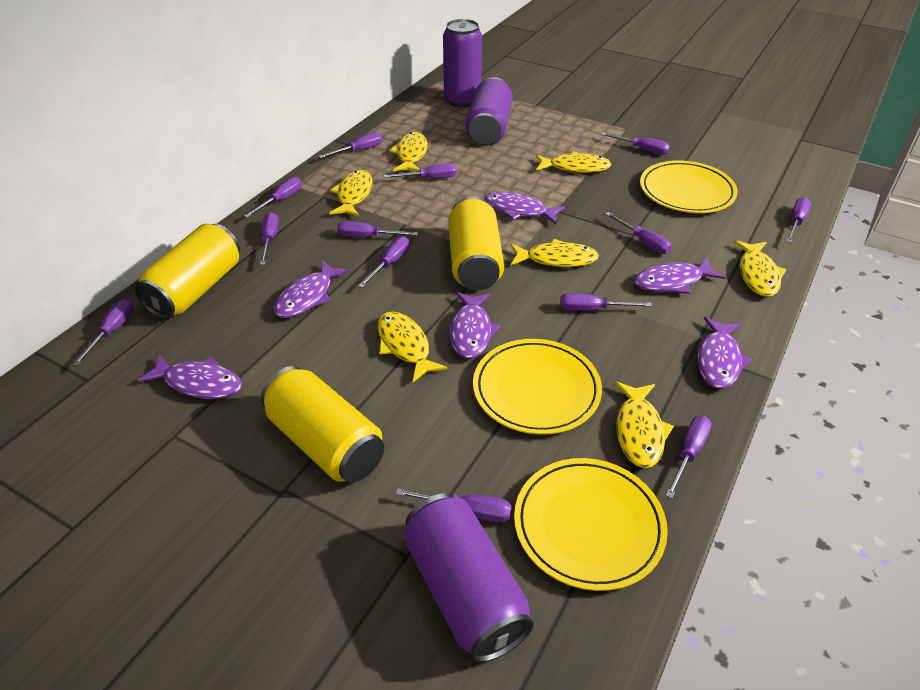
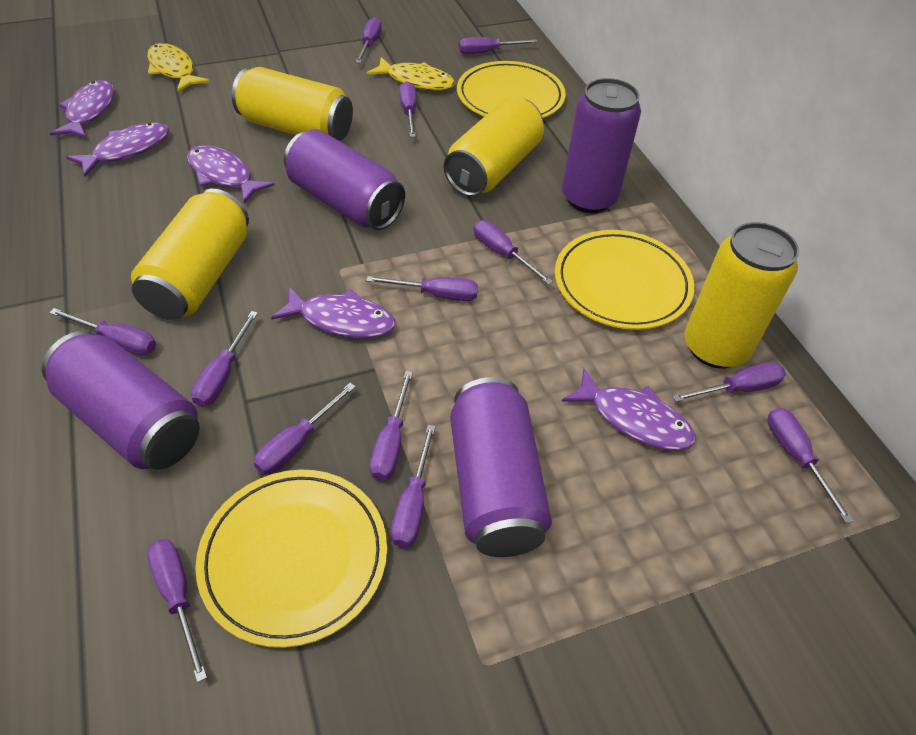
purple can: [403,493,534,663] [443,19,482,108] [465,77,513,145] = 3 -> [42,331,200,470] [284,129,405,230] [450,377,552,557] [562,78,641,213] = 4
purple fish: [137,354,242,399] [274,260,350,318] [450,292,501,359] [484,191,565,224] [634,258,725,294] [697,317,752,389] = 6 -> [50,80,115,138] [66,123,169,176] [187,145,274,203] [271,287,395,338] [562,368,696,451] = 5
yellow can: [134,224,240,319] [261,366,385,483] [448,196,504,290] = 3 -> [131,189,249,320] [232,67,353,141] [444,97,544,197] [685,222,799,368] = 4
yellow fish: [329,170,373,217] [378,311,447,382] [389,132,428,172] [511,239,599,267] [536,151,611,173] [615,381,674,468] [734,240,786,297] = 7 -> [147,43,209,92] [367,57,455,91] = 2

